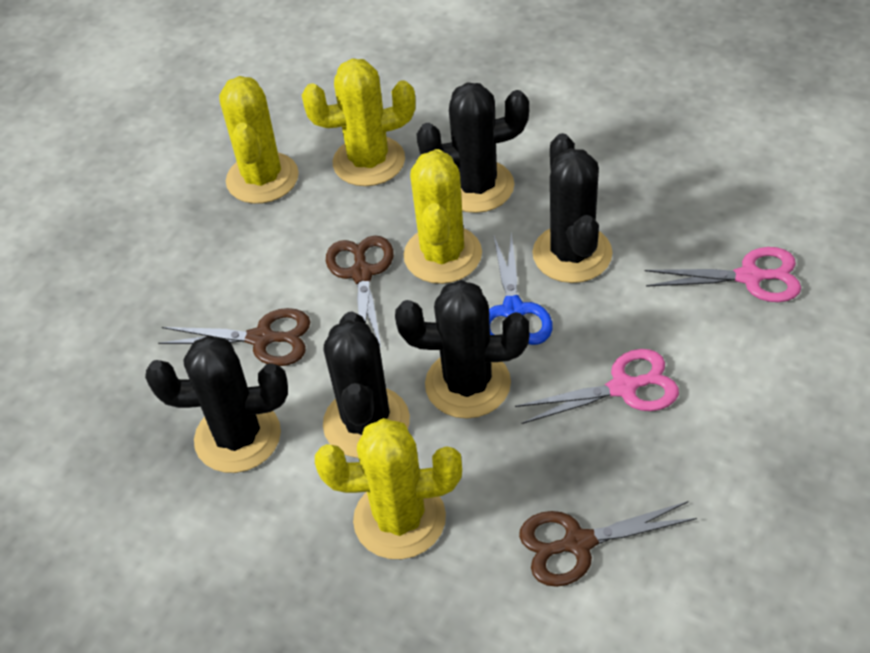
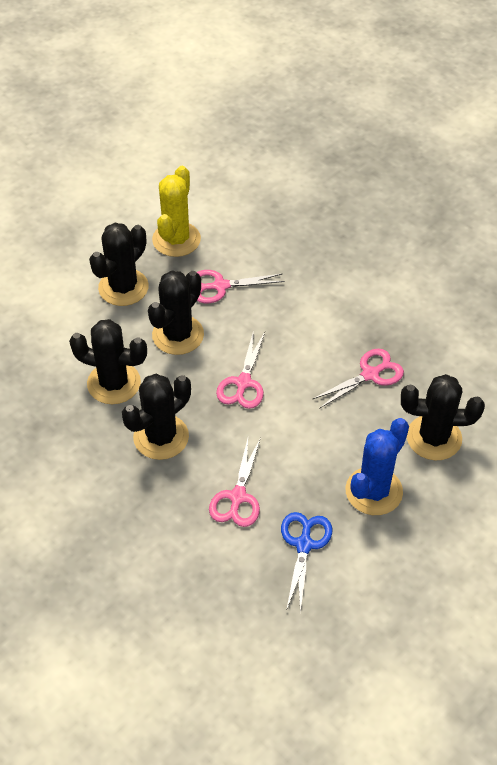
blue cactus: none = 0 -> [345,418,409,515] = 1
brown scissors: [158,308,310,366] [326,236,394,347] [519,501,697,587] = 3 -> none = 0
pink scissors: [515,349,679,424] [645,247,801,302] = 2 -> [197,270,285,303] [209,438,261,527] [216,330,265,409] [313,349,404,409] = 4
yellow cactus: [219,76,299,204] [302,59,416,186] [315,418,462,559] [403,149,482,284] = 4 -> [152,166,201,257] = 1

